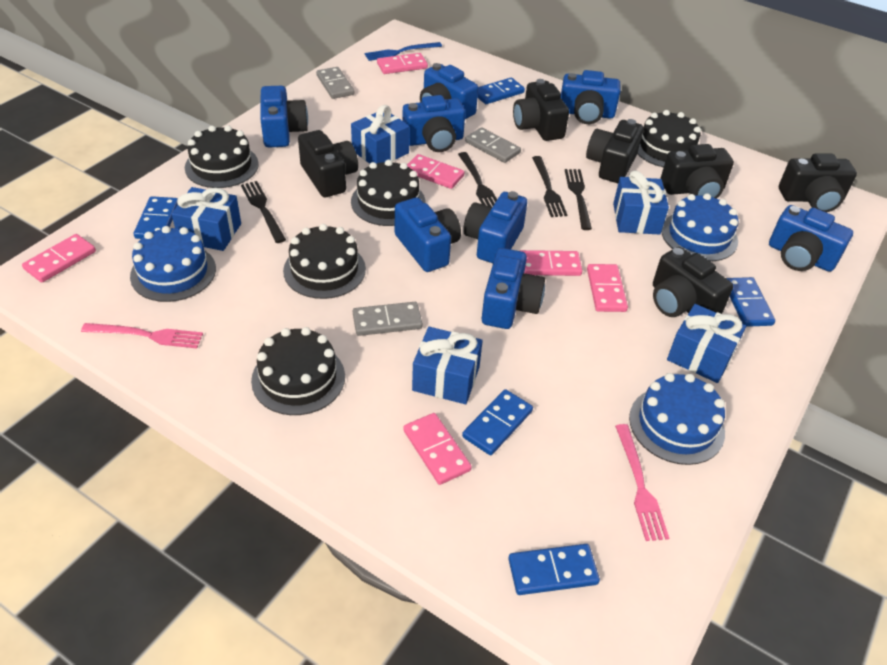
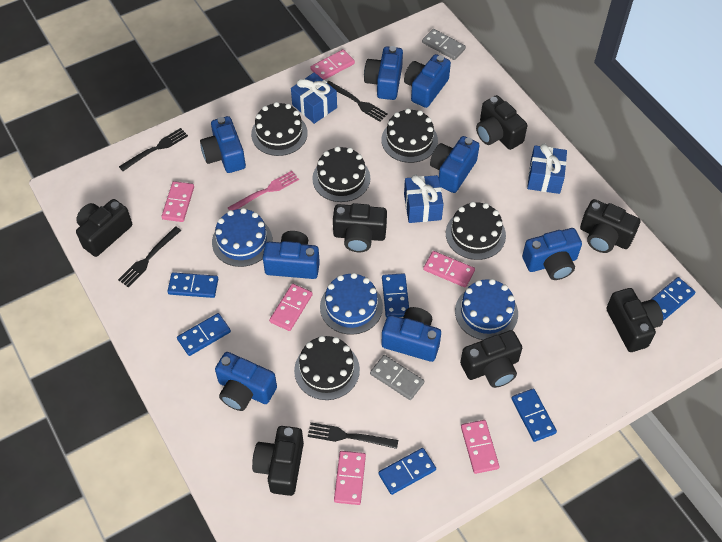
black camera: [298,130,358,197] [513,79,569,141] [586,119,644,183] [653,247,733,317] [660,144,734,199] [779,153,857,213] = 6 -> [76,199,132,257] [252,426,304,496] [333,203,387,252] [460,330,522,388] [476,95,527,150] [580,199,641,253] [606,288,663,352] = 7
blue domino: [134,196,178,239] [462,389,533,455] [478,77,525,104] [508,544,600,595] [726,277,775,327] = 5 -> [167,272,218,298] [177,313,231,356] [378,448,436,495] [382,273,409,318] [511,388,557,442] [650,277,696,320] = 6
blue fork: [364,42,442,61] = 1 -> none = 0
blue gift: [172,187,241,251] [351,105,410,164] [412,327,483,404] [613,171,669,235] [667,304,746,383] = 5 -> [291,72,337,124] [404,174,444,223] [527,144,567,194] = 3
grey domino: [316,67,354,99] [353,302,423,336] [465,127,521,163] = 3 -> [370,355,424,400] [422,29,466,60] = 2
pink fork: [81,323,203,348] [615,424,669,541] = 2 -> [228,171,299,210] = 1

